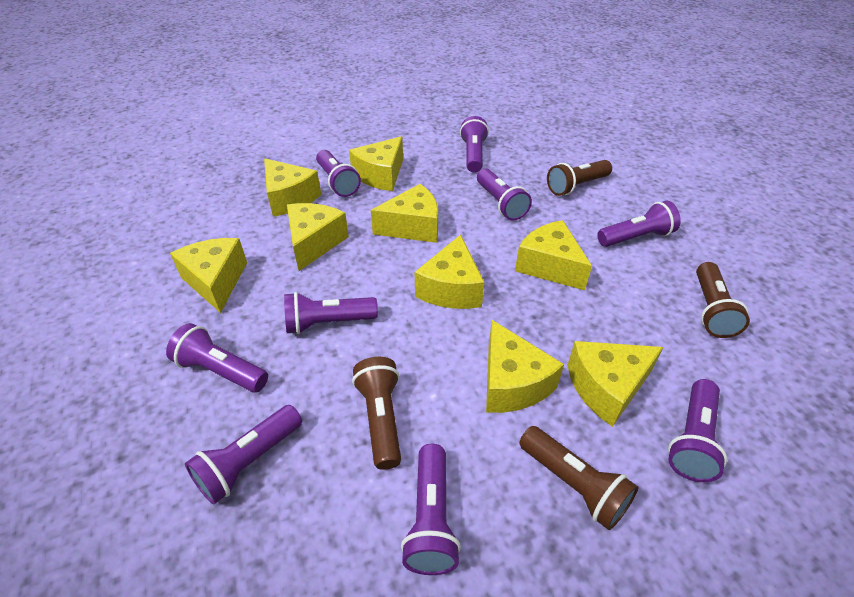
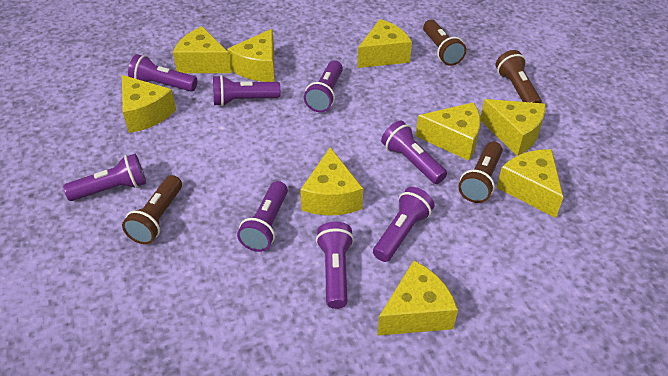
purple flashlight: [166,323,268,393] [185,405,302,504] [284,292,378,334] [316,150,361,197] [401,444,461,575] [460,116,489,173] [477,169,532,221] [597,201,681,247] [668,379,727,482] = 9 -> [63,154,146,201] [128,54,197,91] [213,75,281,106] [237,181,288,252] [304,60,343,112] [316,222,354,309] [373,187,435,262] [381,121,447,184] = 8

